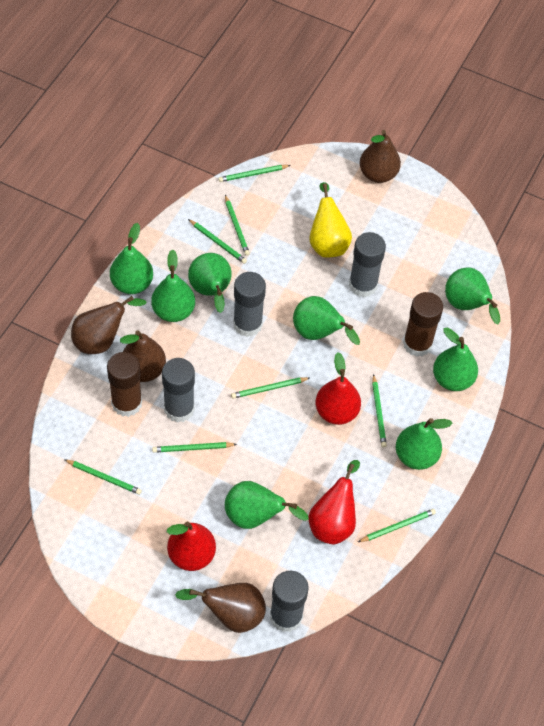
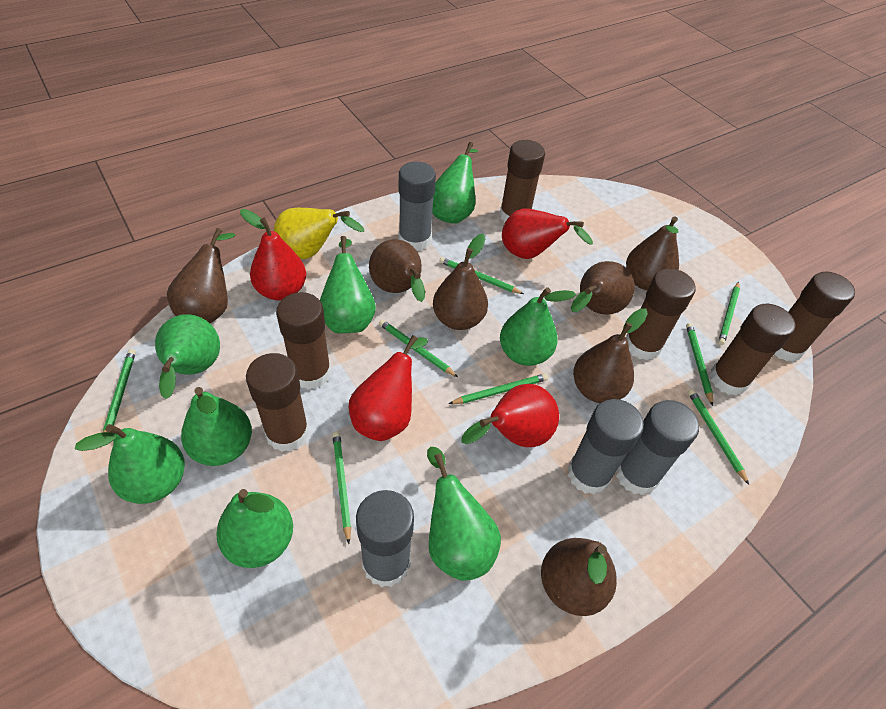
brown glue stick: [107,352,142,417] [403,292,443,357] = 2 -> [246,353,309,452] [276,292,331,389] [499,140,545,223] [626,268,695,361] [710,304,795,395] [774,271,855,362] = 6
brown pear: [71,296,147,354] [120,330,166,382] [175,583,266,633] [360,130,401,183] = 4 -> [167,228,235,323] [369,239,425,302] [433,234,488,330] [541,538,617,616] [571,261,635,315] [573,308,648,403] [626,216,679,290] = 7
red pear: [167,521,216,571] [309,460,360,544] [315,352,361,425] = 3 -> [240,209,306,301] [349,335,428,441] [462,384,559,447] [502,208,593,259] = 4

